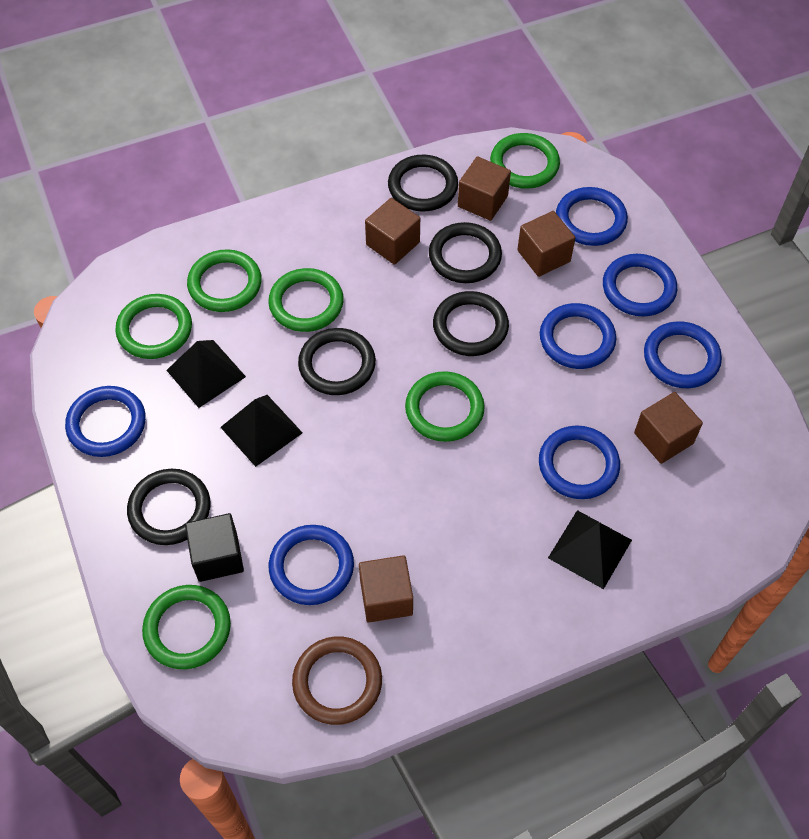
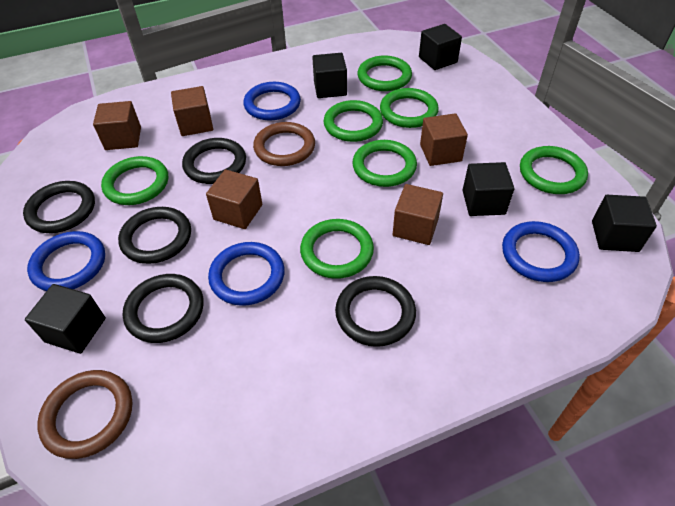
black cube: [185,513,244,582] = 1 -> [25,284,106,354] [312,53,347,98] [419,24,462,70] [463,162,514,216] [592,195,657,252] = 5
black pyramid: [166,340,246,408] [220,395,303,467] [548,510,632,589] = 3 -> none = 0
blue ring: [65,386,146,457] [269,525,354,605] [539,425,620,499] [540,303,616,369] [556,187,628,246] [603,254,677,317] [644,321,722,388] = 7 -> [27,231,105,291] [208,242,285,306] [243,82,301,120] [502,221,580,282] = 4
brown ring: [292,636,382,725] = 1 -> [37,370,132,459] [253,122,315,166] = 2
green ring: [115,294,192,359] [142,585,231,669] [187,249,262,312] [268,268,344,332] [405,371,485,442] [490,133,560,189] = 6 -> [101,156,168,205] [300,219,374,279] [323,100,383,142] [352,140,417,187] [357,56,412,91] [380,88,439,128] [520,146,588,194] = 7

